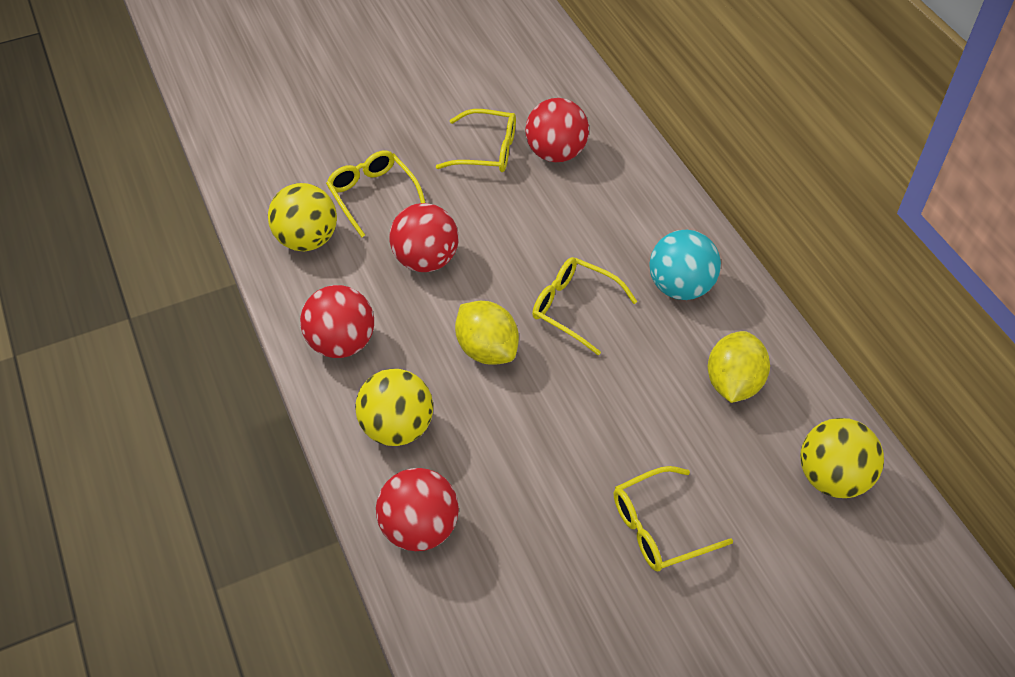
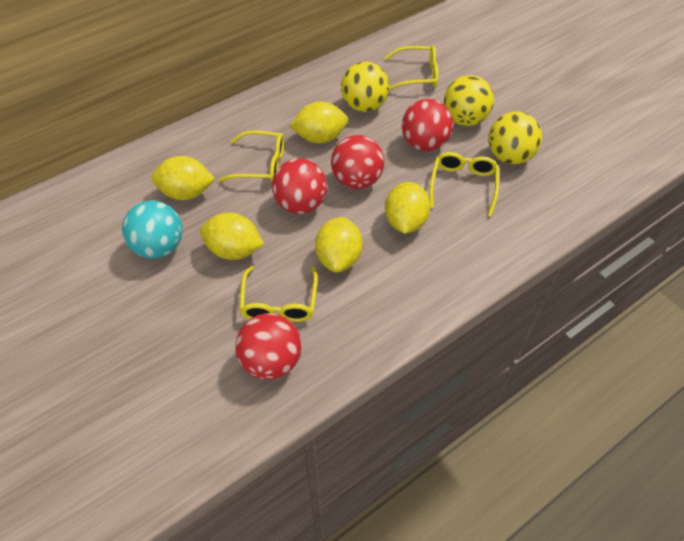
yellow lemon: [455,301,519,365] [708,331,770,403] = 2 -> [151,156,215,200] [200,213,264,260] [290,101,348,143] [315,217,363,273] [385,182,431,234] = 5

